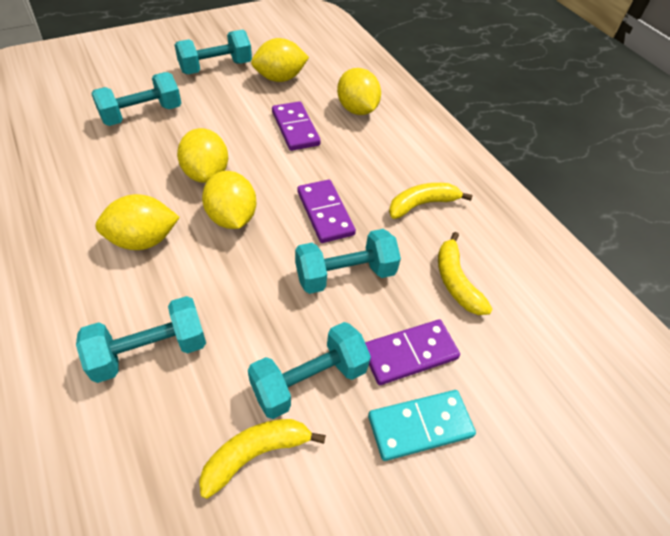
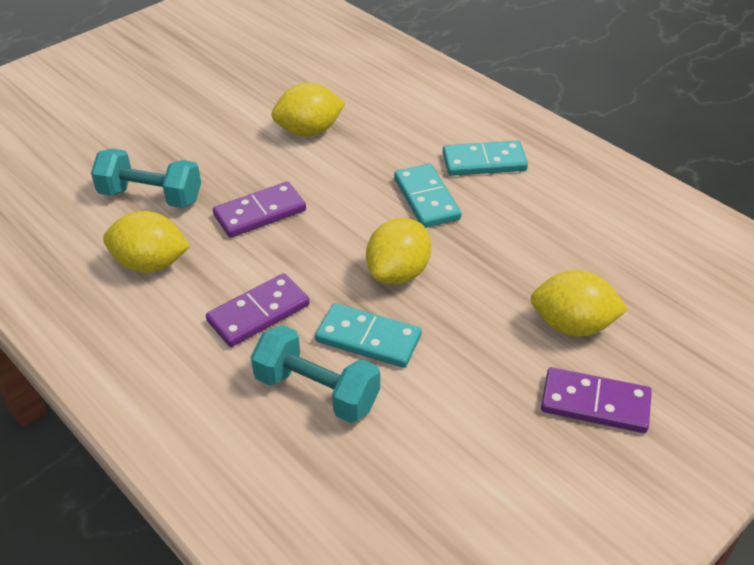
turquoise domino: [368,390,476,461] = 1 -> [315,303,422,368] [394,164,461,228] [443,141,528,176] = 3
turquoise dumbbell: [76,296,206,383] [91,72,181,126] [175,29,252,74] [248,322,371,419] [295,229,401,294] = 5 -> [91,148,201,208] [251,325,380,423] = 2
yellow banana: [199,419,326,499] [389,183,473,219] [438,232,493,315] = 3 -> none = 0
yellow lemon: [95,194,180,250] [177,128,228,183] [202,171,257,229] [251,38,309,82] [337,68,381,115] = 5 -> [103,211,190,273] [272,83,345,137] [366,218,431,284] [531,270,628,337] = 4

